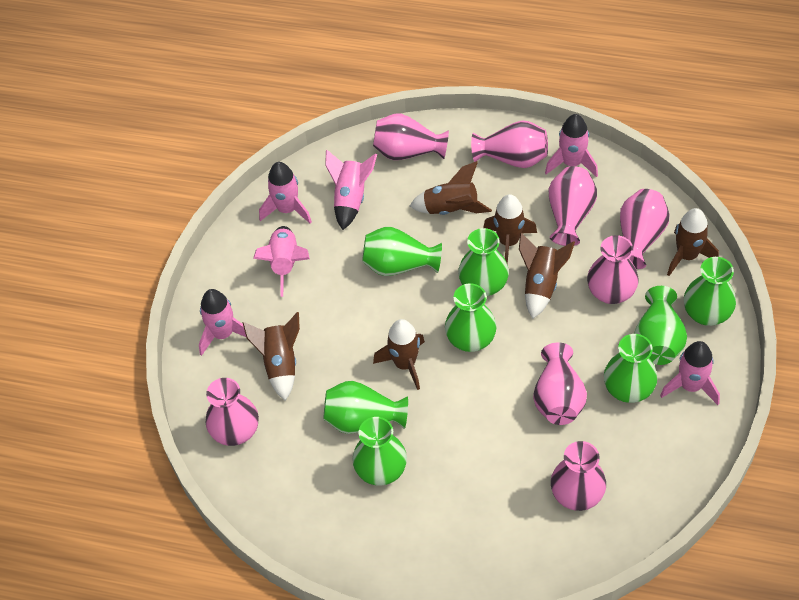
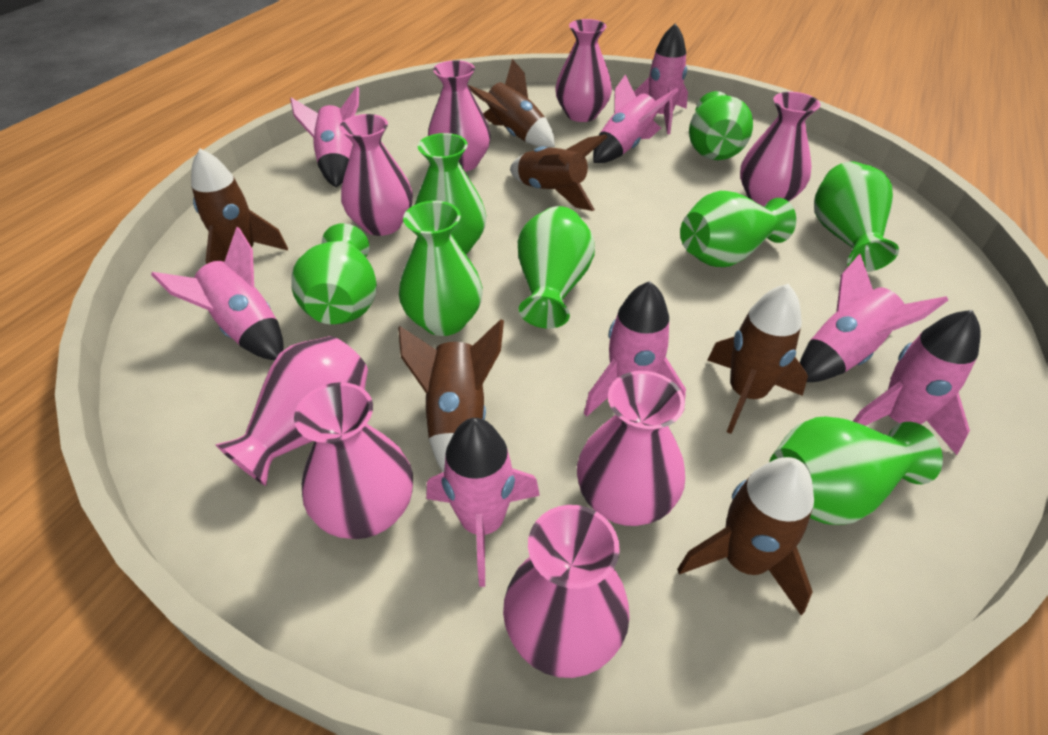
pink rocket: [199,289,246,356] [253,226,310,297] [259,162,312,224] [325,149,377,230] [545,114,598,177] [660,341,720,405] = 6 -> [151,227,283,360] [290,87,359,187] [427,418,540,587] [584,281,686,417] [593,74,679,163] [634,23,688,134] [800,254,948,382] [853,310,980,455] = 8

